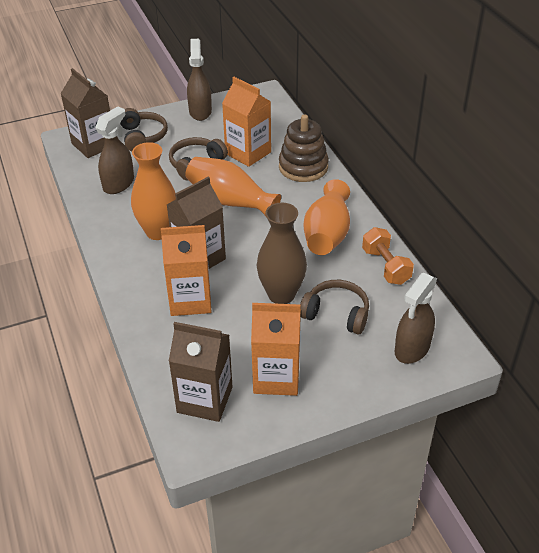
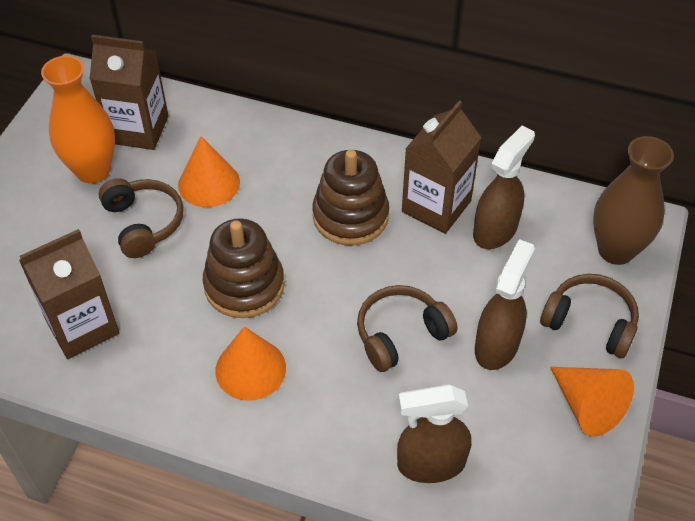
brown stacking toy: [279,114,329,182] = 1 -> [203,218,285,318] [312,149,389,246] = 2
orange carton: [161,225,211,316] [222,77,271,167] [251,303,301,396] = 3 -> none = 0
orange cone: none = 0 -> [178,136,240,207] [215,326,286,401] [550,367,634,437] = 3
orange dumbbell: [362,227,414,285] = 1 -> none = 0
orange vase: [131,142,176,240] [185,157,281,216] [303,179,350,255] = 3 -> [41,56,115,183] = 1

